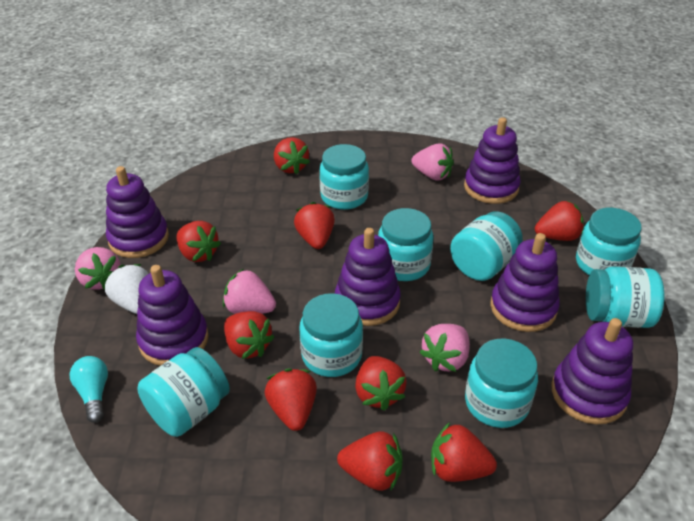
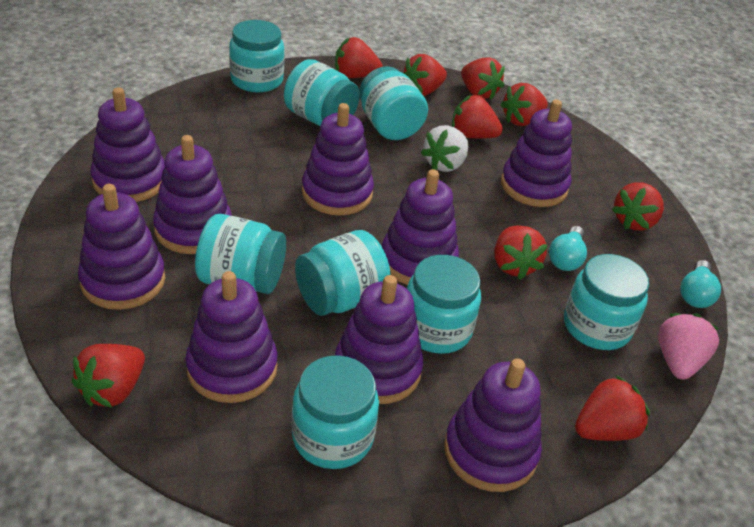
pink strawberry: [75,247,120,290] [223,269,276,314] [411,144,454,181] [419,324,470,372] = 4 -> [658,313,719,380] = 1
purple stacking toy: [106,166,169,258] [136,265,209,366] [335,228,401,326] [464,117,521,204] [490,233,560,332] [552,318,633,424] = 6 -> [78,184,165,310] [90,87,165,202] [153,135,232,254] [185,271,278,403] [302,103,374,216] [335,275,423,404] [382,169,459,285] [444,358,542,492] [501,100,572,207] = 9
turquoise light bulb: [69,356,108,423] = 1 -> [549,226,587,271] [681,260,721,308] = 2

